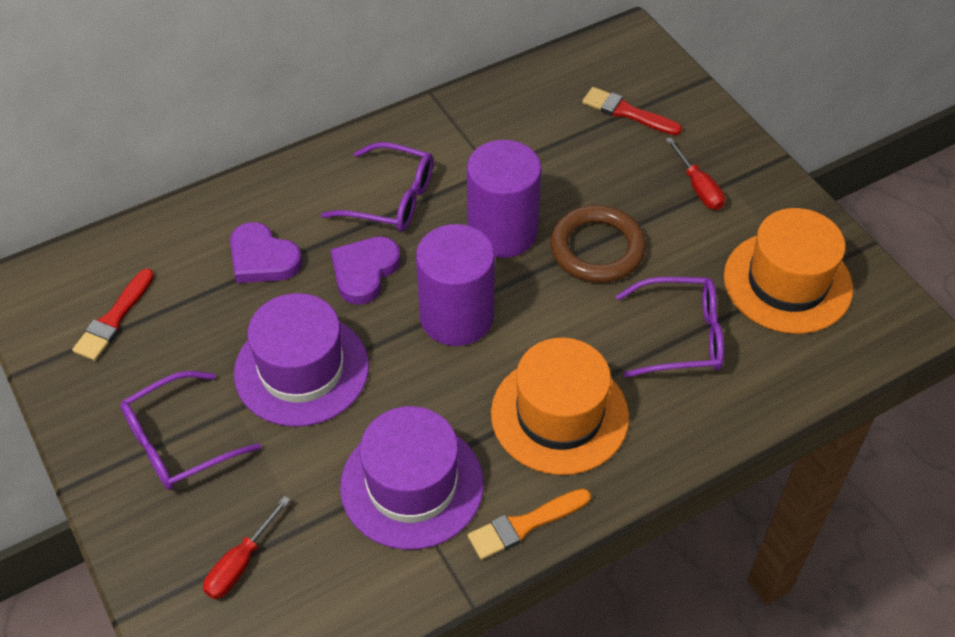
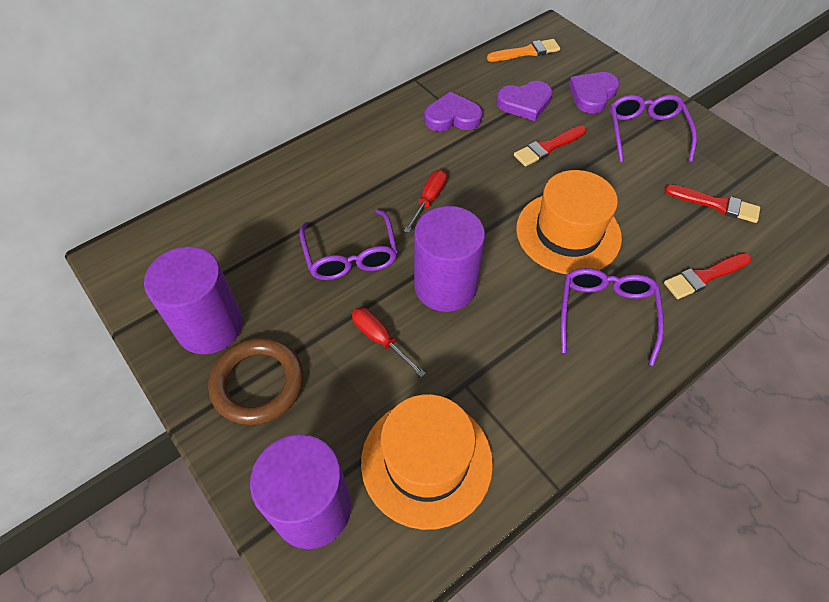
purple cylinder: [416,224,495,346] [467,140,542,258] = 2 -> [144,246,242,354] [250,434,351,549] [414,206,485,312] = 3
purple hat: [234,293,369,427] [340,406,484,550] = 2 -> none = 0
purple heart: [230,222,302,283] [331,236,401,305] = 2 -> [424,91,483,131] [496,81,553,121] [569,72,620,113] = 3
red brush: [72,269,154,361] [582,87,682,135] = 2 -> [514,126,587,166] [664,253,751,299] [665,185,760,223] = 3

